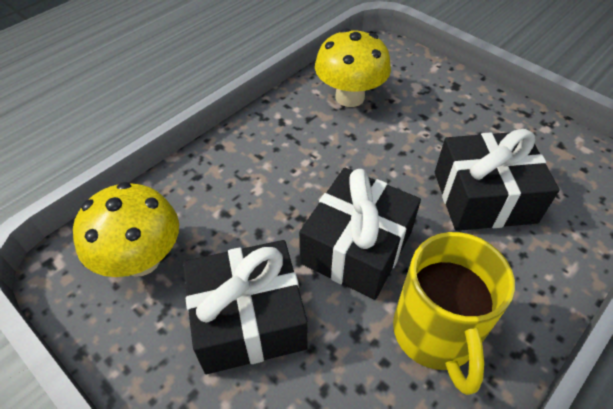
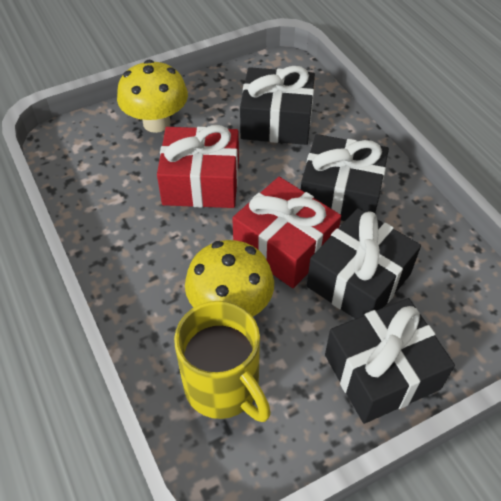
black gift: [183,240,308,374] [299,168,421,300] [435,129,559,231] = 3 -> [240,66,315,145] [301,134,389,221] [307,208,421,319] [325,298,455,424] = 4
red gift: none = 0 -> [157,125,239,208] [232,177,341,288] = 2

